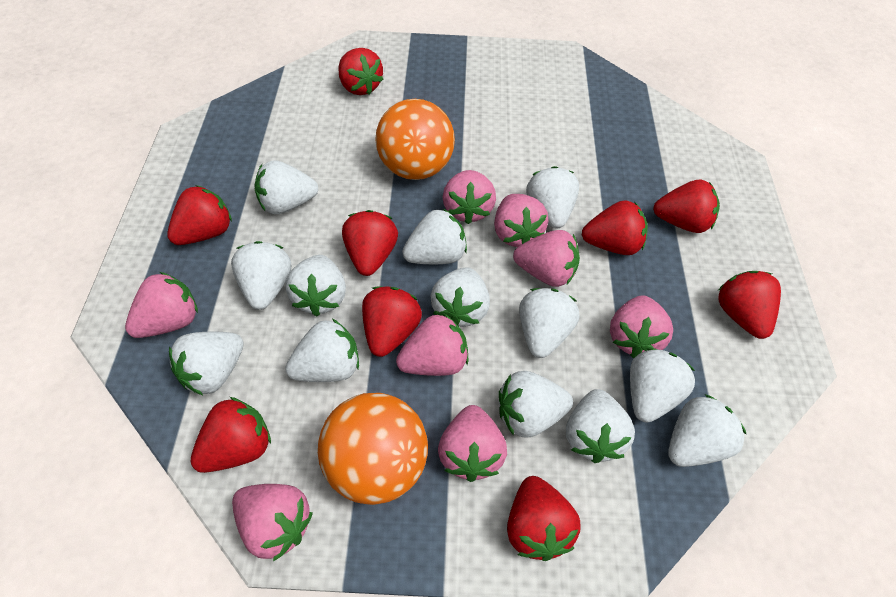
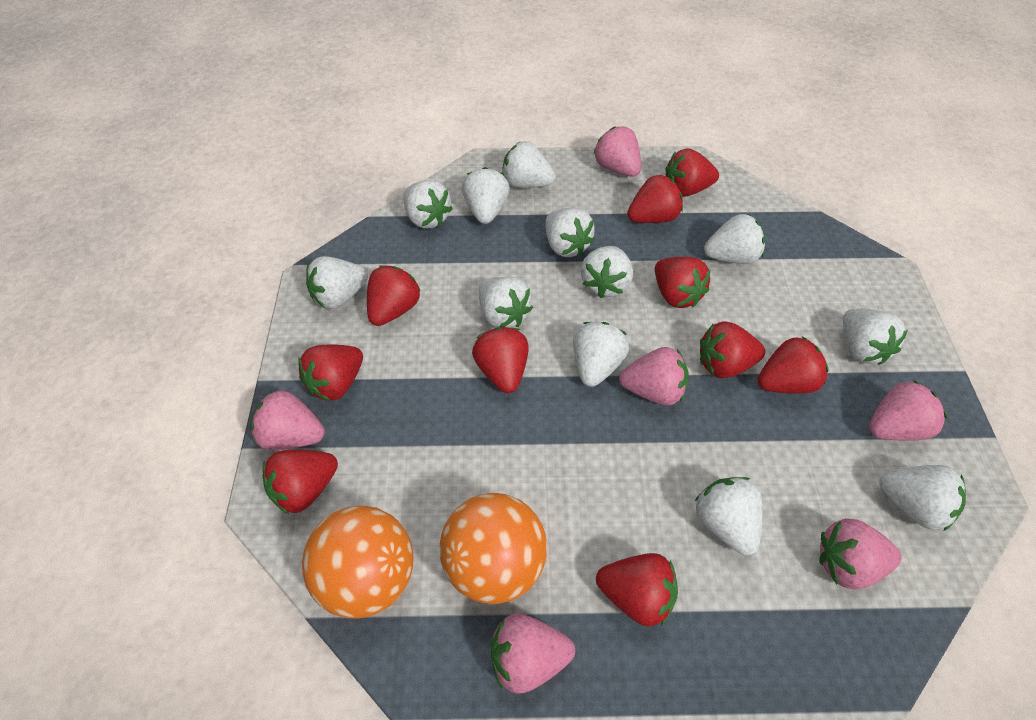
pink strawberry: [125,272,198,338] [232,484,313,561] [396,313,469,376] [438,405,507,482] [443,170,496,224] [494,194,548,247] [513,230,580,287] [610,295,673,358] = 8 -> [251,390,325,450] [491,613,575,694] [594,126,642,177] [619,347,689,405] [819,518,901,590] [869,380,947,441] = 6
red strawberry: [167,185,232,245] [191,397,271,473] [338,48,383,95] [342,210,398,276] [362,286,422,357] [507,476,581,561] [582,200,648,255] [653,179,720,233] [718,271,781,339] = 9 -> [262,450,338,514] [298,345,363,401] [367,265,420,326] [472,327,529,393] [596,553,678,627] [627,174,683,223] [655,257,710,308] [666,148,719,197] [700,321,765,378] [758,336,829,394] = 10
white strawberry: [169,331,244,396] [231,241,291,310] [254,160,318,214] [285,255,346,316] [285,319,359,382] [402,208,467,264] [430,267,490,327] [499,371,573,437] [519,288,579,358] [526,166,579,228] [566,389,635,463] [630,348,695,423] [668,394,746,467] = 13 -> [306,256,368,309] [403,180,453,228] [462,167,510,224] [479,277,533,328] [502,141,556,188] [546,208,595,257] [573,322,629,387] [581,246,633,298] [695,477,762,555] [704,214,765,264] [843,309,908,365] [880,465,966,531] = 12

